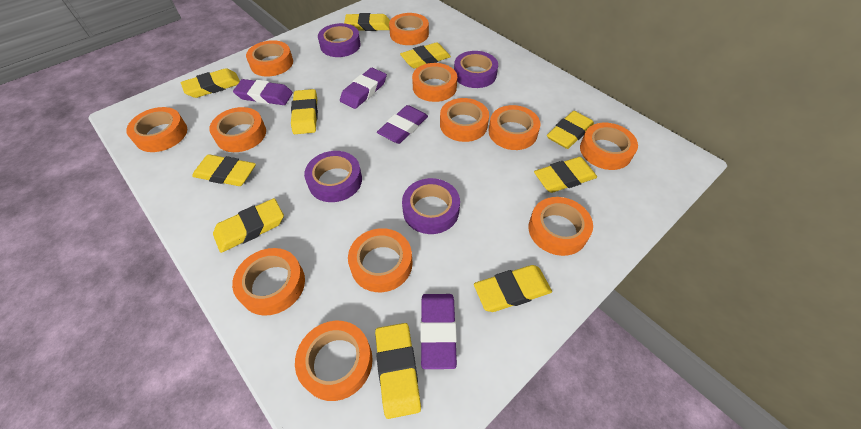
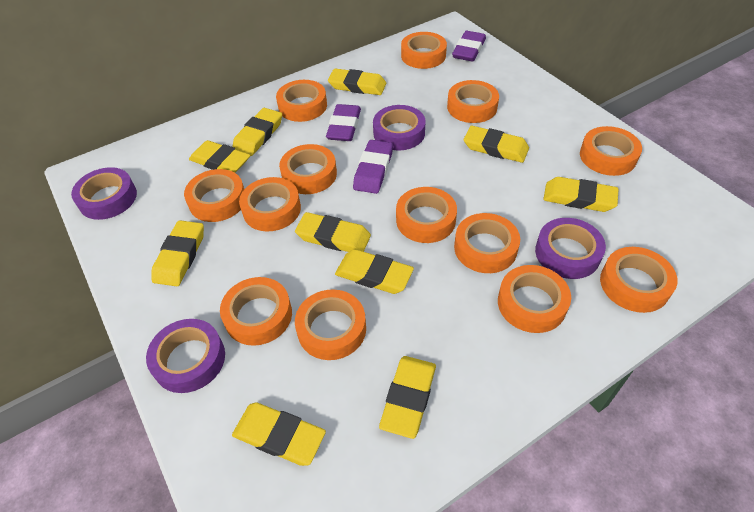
orange tape: [126,107,187,152] [209,107,266,152] [232,248,305,316] [246,40,293,76] [295,321,373,401] [348,228,412,292] [389,13,429,45] [412,63,457,102] [440,98,489,142] [489,105,541,150] [528,197,593,256] [580,123,638,170] = 12 -> [184,169,244,222] [220,277,292,346] [239,177,301,232] [276,80,327,122] [279,144,337,194] [295,289,366,360] [396,187,457,243] [401,32,447,69] [447,80,499,123] [454,213,520,273] [498,265,571,333] [580,126,642,176] [600,247,677,313] = 13
purple eraser: [233,79,293,105] [340,68,387,109] [377,105,428,144] [420,294,457,369] = 4 -> [326,104,361,141] [353,140,393,194] [452,31,486,62] = 3

